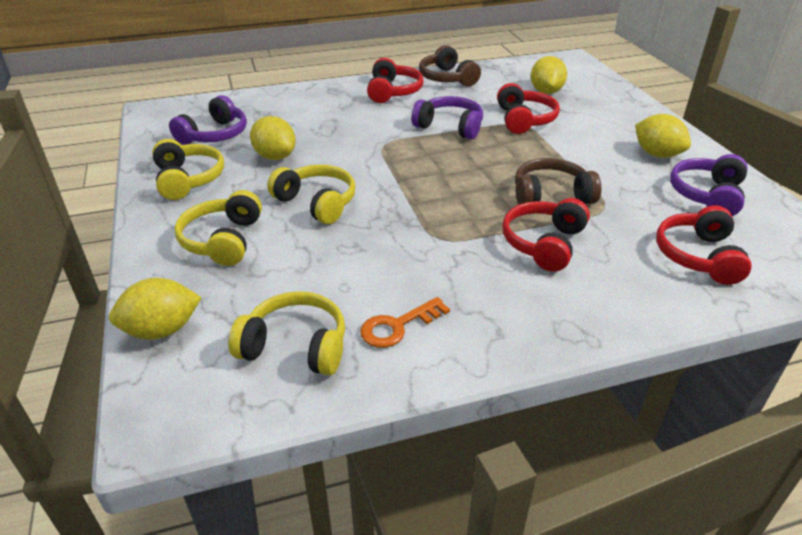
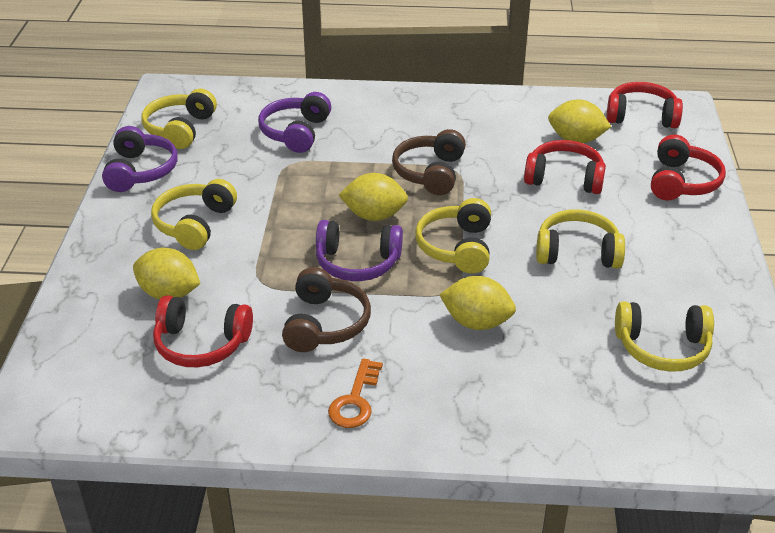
yellow headphones: [152,139,224,200] [175,190,262,266] [229,291,345,376] [267,165,356,224] = 4 -> [141,89,217,149] [151,179,237,250] [415,198,491,274] [536,209,625,268] [615,301,714,372] = 5

